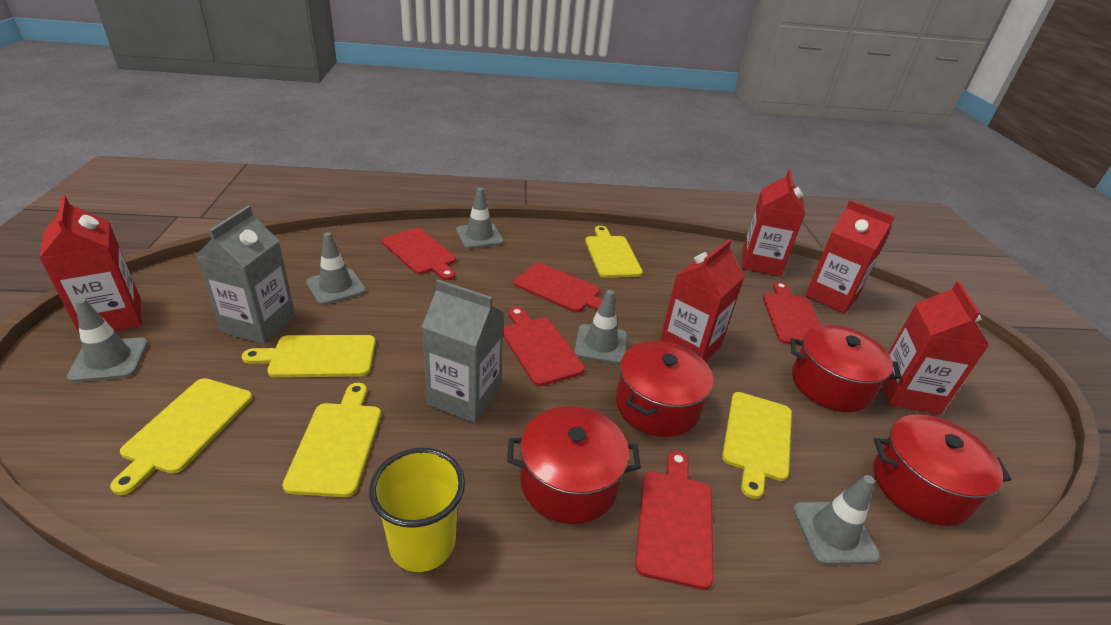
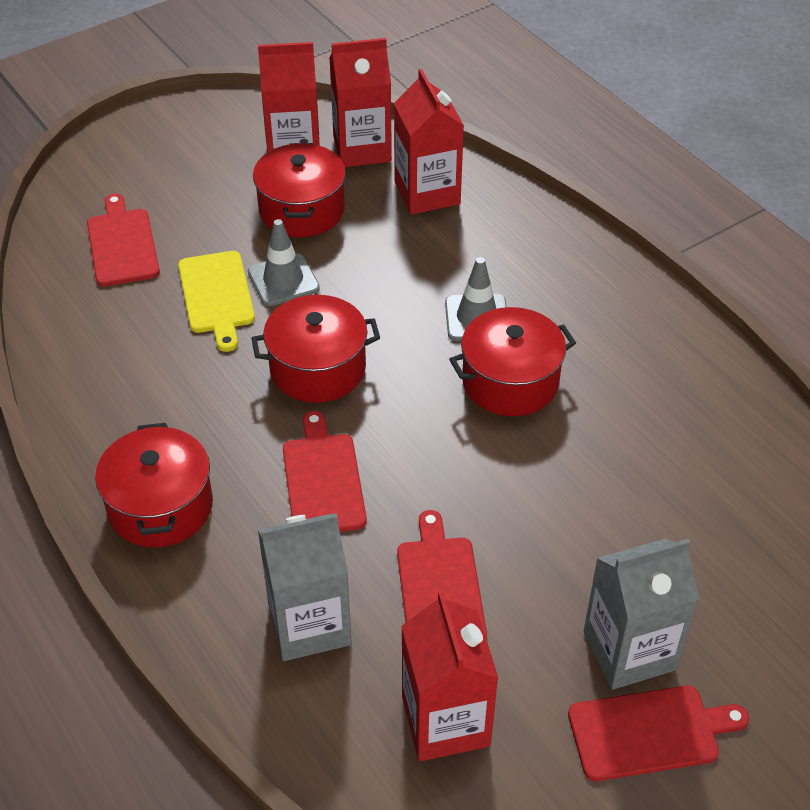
grey traffic cone: [67,298,148,382] [306,232,366,305] [456,188,504,249] [574,290,627,364] [793,475,880,565] = 5 -> [248,219,320,306] [445,257,507,341] = 2
red carton: [39,195,142,335] [660,239,745,362] [742,169,805,276] [805,200,895,314] [882,281,989,415] = 5 -> [258,42,320,152] [329,38,392,167] [394,69,464,215] [401,591,498,761] = 4
red cutting board: [382,228,456,280] [503,307,585,386] [514,263,603,312] [635,451,714,590] [762,282,821,346] = 5 -> [87,194,160,286] [283,411,367,532] [397,510,487,640] [568,686,749,781] = 4
yellow cup: [369,448,465,572] = 1 -> none = 0
yellow cutting board: [110,378,252,495] [242,335,376,378] [282,383,381,497] [585,226,643,278] [722,392,792,499] = 5 -> [178,251,255,352] = 1

